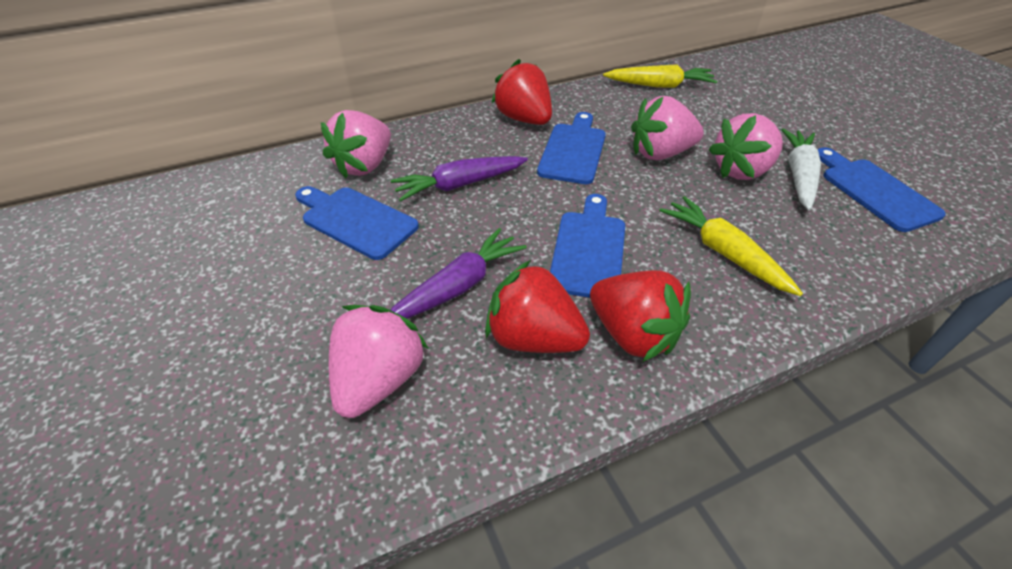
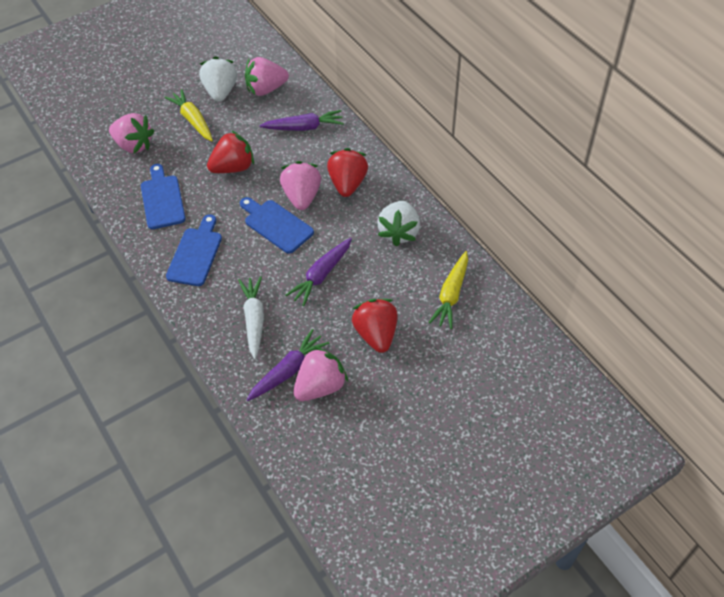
blue cutting board: [295,186,419,260] [537,112,606,184] [550,194,625,298] [817,147,946,232] = 4 -> [141,164,186,229] [166,214,222,286] [240,197,314,254] = 3
purple carrot: [391,156,528,202] [391,228,527,319] = 2 -> [246,329,329,401] [259,110,344,131] [285,238,352,306] = 3
white strawberry: none = 0 -> [199,56,237,102] [377,201,420,247] = 2

